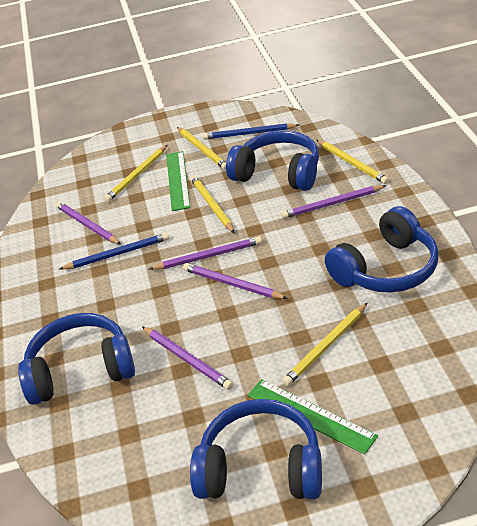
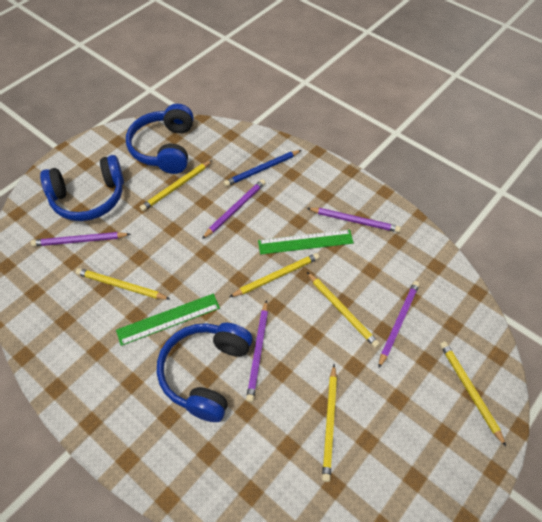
blue headphones: [18,313,135,405] [190,399,322,500] [226,130,319,191] [325,206,439,293] = 4 -> [40,155,124,221] [126,104,193,174] [157,323,253,422] = 3
blue pencil: [60,233,169,270] [203,123,299,140] = 2 -> [224,150,301,186] = 1
yellow pencil: [104,145,168,202] [177,127,226,170] [191,175,235,233] [282,303,367,386] [317,140,389,184] = 5 -> [76,268,170,300] [140,160,212,211] [229,253,319,297] [307,272,380,348] [322,364,337,482] [440,341,506,446] = 6

